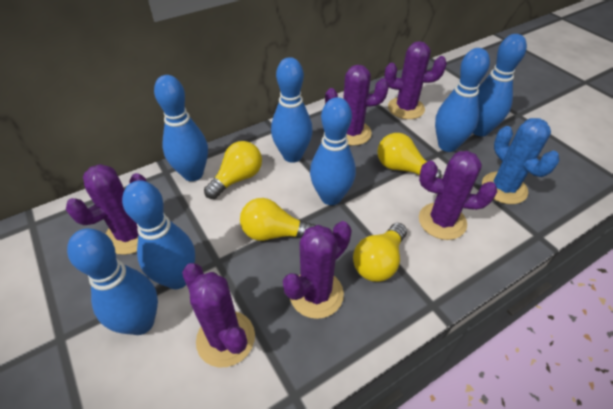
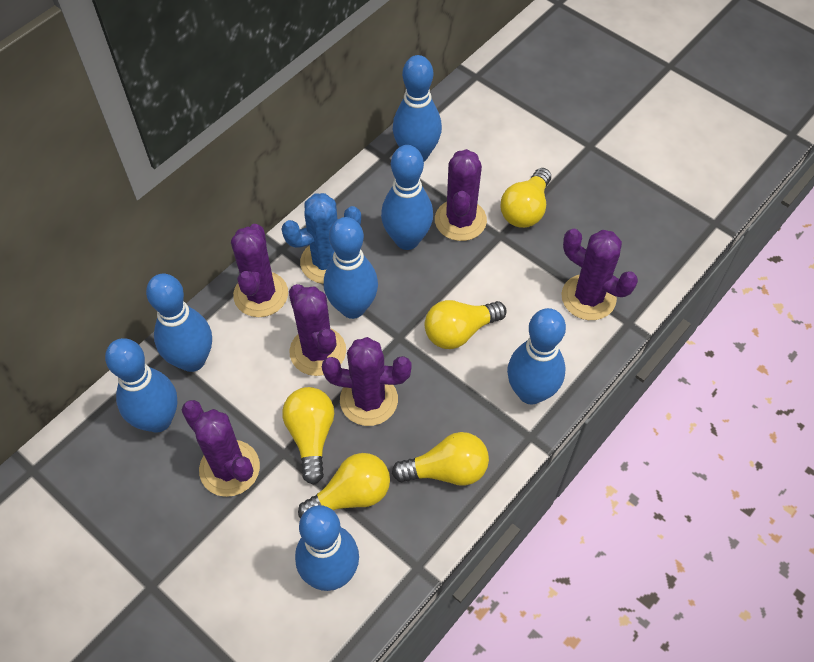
yellow light bulb: [204,141,262,199] [240,198,316,241] [353,223,407,282] [377,133,442,178] = 4 -> [282,387,334,485] [298,453,390,518] [392,432,489,486] [425,300,507,349] [500,168,551,228] = 5

